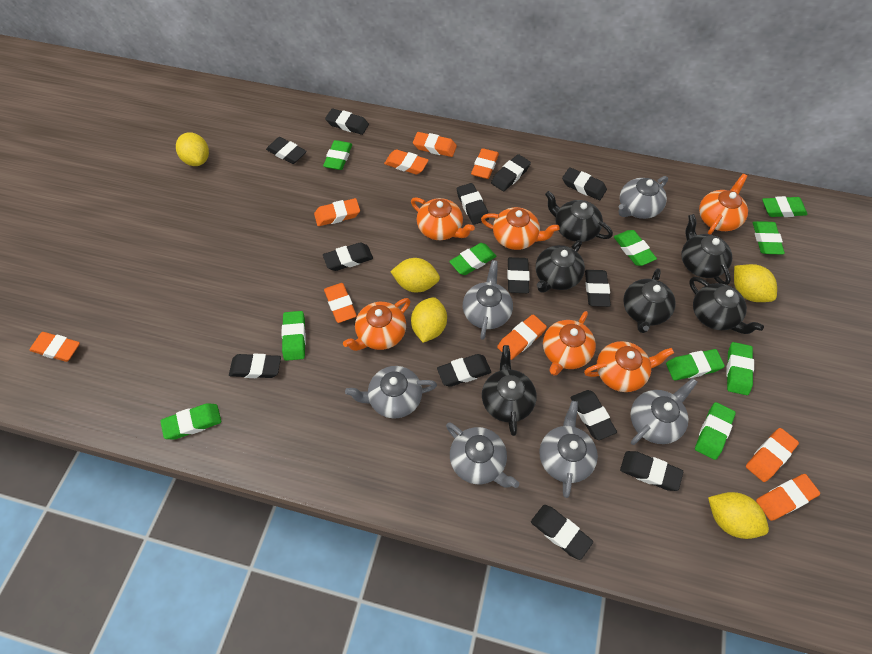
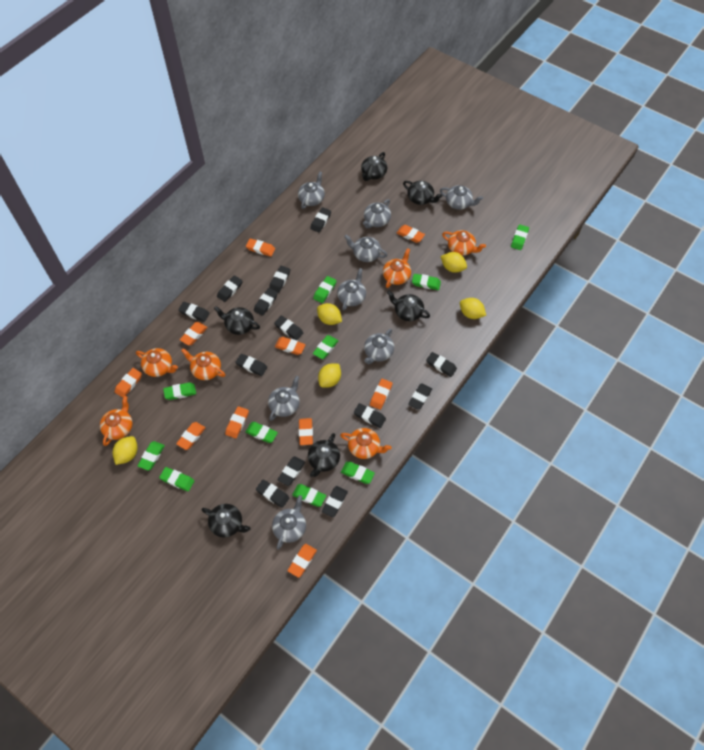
grey teapot: [345,366,437,419] [446,422,519,488] [463,260,513,340] [540,401,598,498] [618,176,668,219] [630,378,698,445] = 6 -> [268,376,299,421] [272,495,306,549] [298,171,325,209] [337,268,366,311] [344,235,387,262] [363,199,391,229] [364,329,394,364] [440,185,483,210] = 8
orange eraser: [30,332,80,362] [314,198,360,226] [324,283,357,323] [384,149,429,175] [413,132,457,157] [471,148,499,179] [497,314,547,360] [746,428,799,482] [756,474,820,521] = 9 -> [115,368,142,398] [176,422,205,450] [180,322,208,345] [225,406,249,439] [246,238,275,257] [275,337,306,355] [288,544,317,578] [299,418,313,445] [370,379,393,410] [397,225,425,243] = 10

